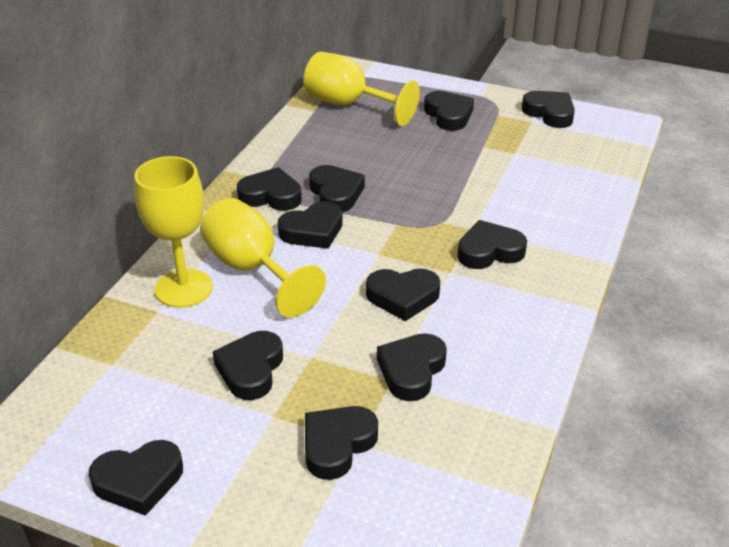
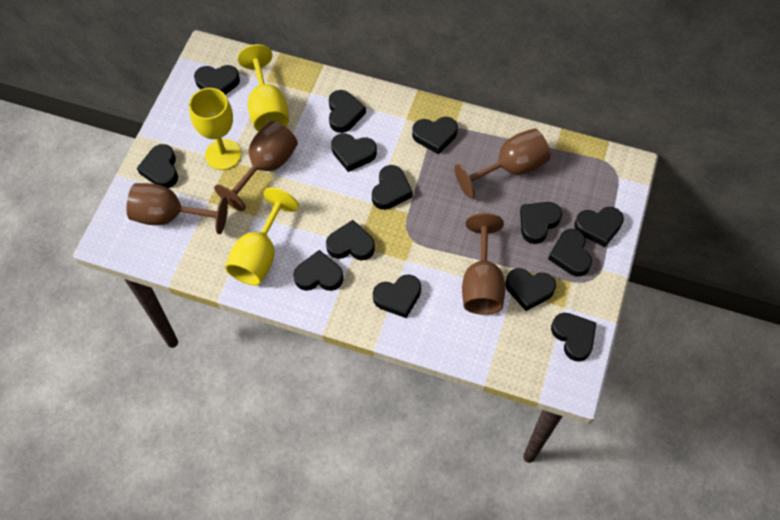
black heart: [89,440,183,516] [213,331,283,400] [237,167,302,211] [278,201,343,249] [305,406,378,480] [309,165,365,212] [366,268,440,321] [377,333,447,401] [424,91,474,131] [457,220,527,269] [522,91,575,128] = 11 -> [137,144,178,188] [194,65,240,95] [293,250,343,291] [326,220,375,260] [329,90,366,133] [331,133,377,172] [372,165,413,210] [373,275,421,318] [412,117,458,155] [505,268,556,311] [520,202,562,244] [548,229,592,277] [551,313,596,362] [574,207,624,247] = 14
brown goblet: none = 0 -> [127,183,228,234] [214,121,298,211] [454,129,550,199] [462,213,505,315] = 4

